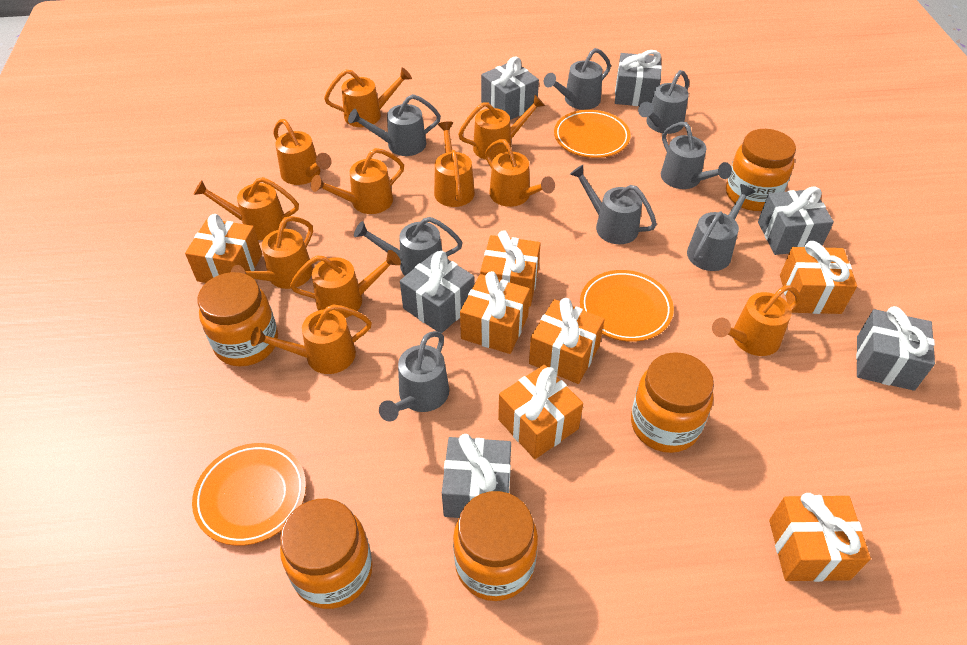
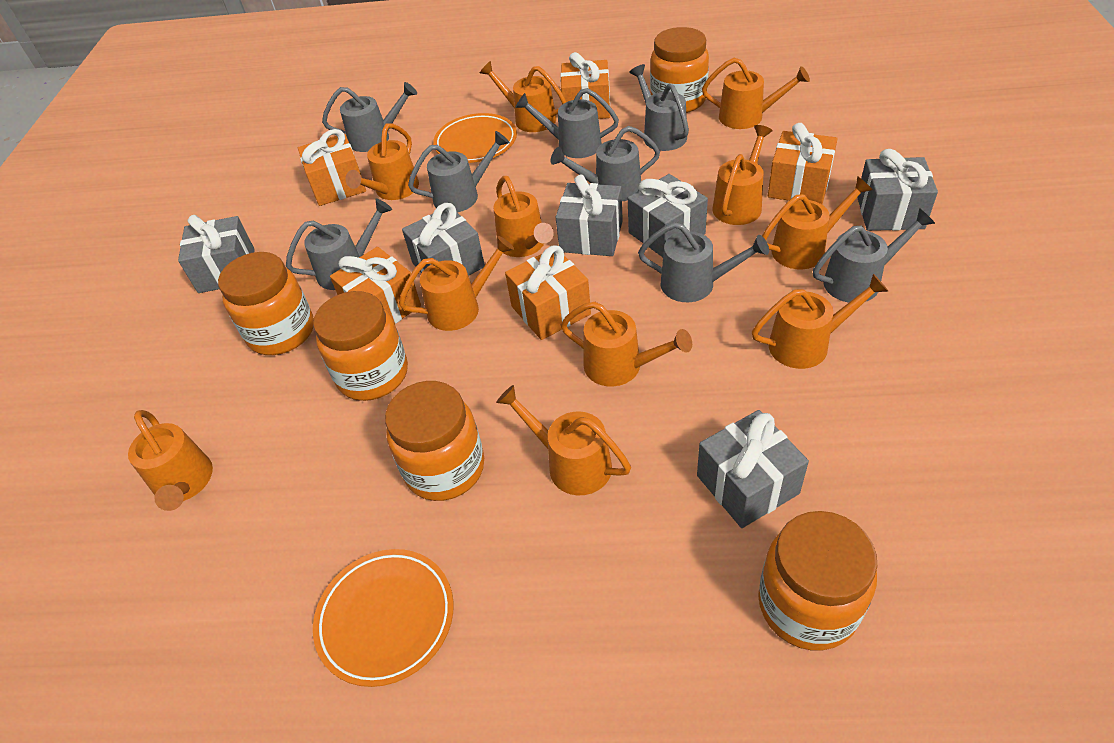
orange gift: [185,214,262,283] [460,271,530,354] [480,230,541,307] [498,365,583,459] [529,298,605,384] [769,493,871,582] [780,241,857,314] = 7 -> [298,129,366,206] [330,247,421,324] [505,245,591,340] [560,52,610,119] [768,123,838,204] = 5
orange plate: [192,443,306,546] [554,110,631,158] [580,270,674,342] = 3 -> [313,549,454,687] [433,113,517,163] = 2

